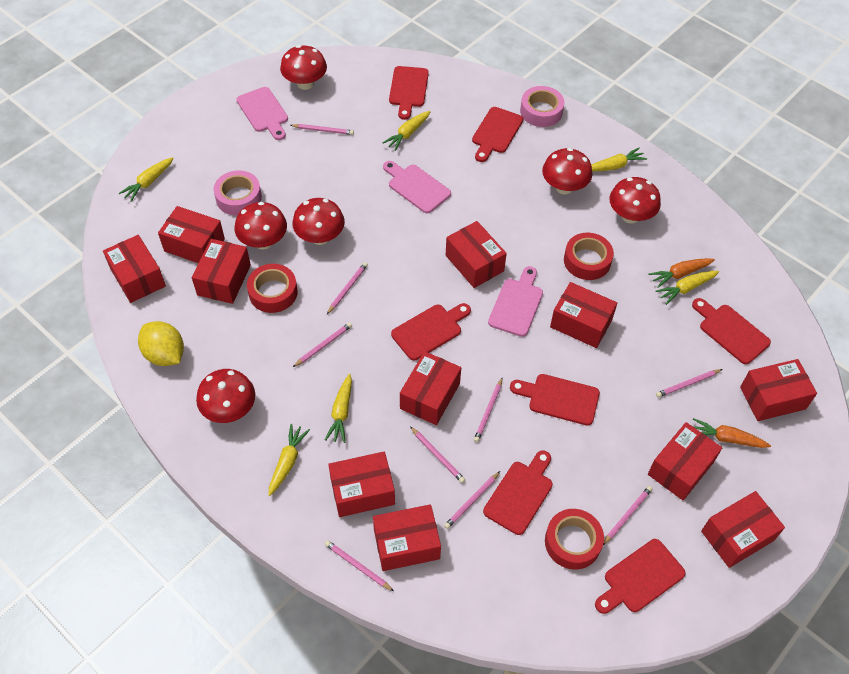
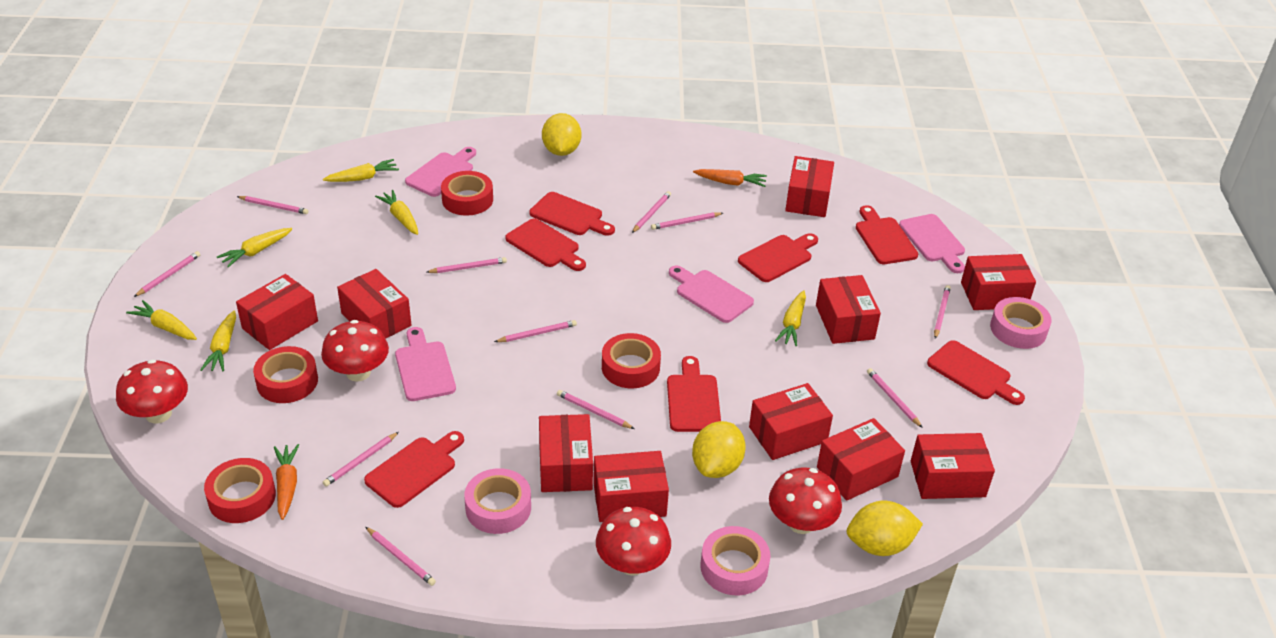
pink cutting board: [236,87,288,140] [383,161,451,213] [488,266,543,337] = 3 -> [395,327,456,401] [405,147,476,197] [669,265,754,323] [899,214,965,273] = 4
pink pencil: [290,124,354,135] [293,322,352,367] [325,540,394,591] [327,262,368,314] [410,426,465,483] [444,471,500,529] [474,378,502,442] [603,486,653,545] [656,369,723,398] = 9 -> [134,251,200,297] [237,196,308,214] [323,432,399,486] [366,527,436,586] [427,257,507,273] [494,320,577,342] [557,390,634,429] [632,191,671,233] [651,212,723,230] [867,368,923,428] [934,285,951,339] = 11
pink tape: [214,171,262,216] [520,86,564,127] = 2 -> [464,468,531,534] [701,526,770,595] [990,297,1051,349] = 3
red box: [103,235,166,303] [158,206,225,263] [192,239,251,304] [328,452,395,517] [373,504,441,571] [400,351,461,425] [446,221,507,288] [550,282,617,348] [648,422,722,501] [701,491,785,568] [740,359,817,421] = 11 -> [236,274,318,350] [337,269,411,339] [539,414,593,492] [593,451,669,522] [749,383,833,460] [785,156,834,217] [816,275,881,344] [817,418,905,501] [911,433,995,499] [961,254,1036,310] = 10
red mushroom: [196,369,255,423] [235,202,287,249] [280,45,327,90] [292,198,345,245] [542,148,593,194] [609,177,661,224] = 6 -> [116,359,188,423] [321,320,389,382] [596,507,671,576] [769,468,842,534] = 4
red tape: [247,264,298,313] [545,509,604,570] [564,233,614,280] = 3 -> [204,458,276,523] [253,346,318,403] [441,171,493,216] [602,333,661,388] = 4
yellow lemon: [138,321,184,366] = 1 -> [542,113,581,156] [692,421,746,478] [847,501,923,556] = 3

